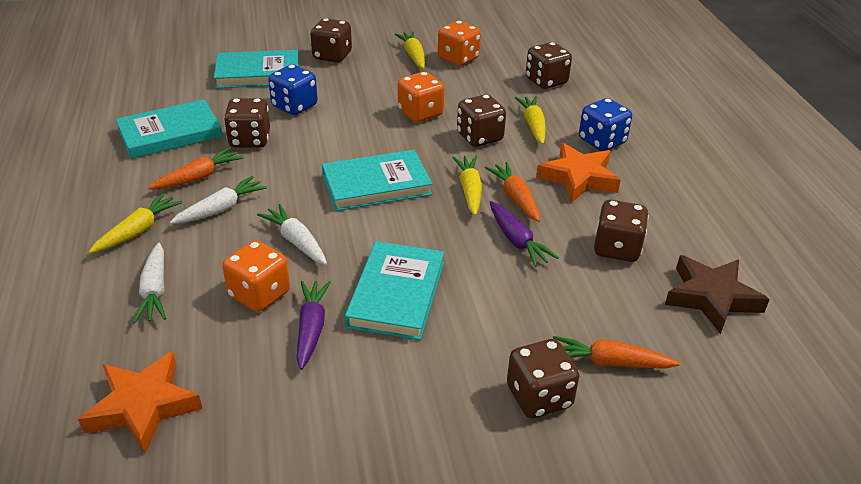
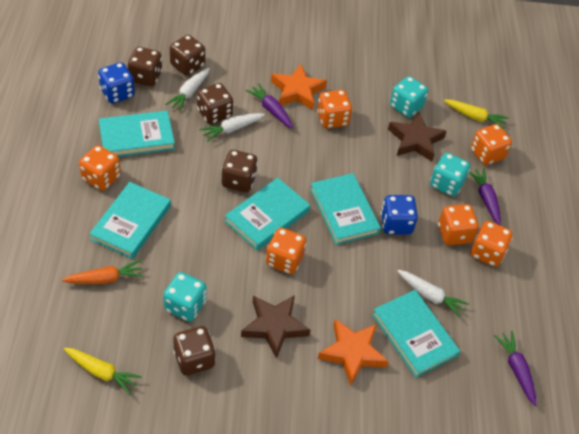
brown dice: [224,98,270,148] [311,18,352,63] [457,94,506,147] [507,339,579,418] [526,42,572,89] [594,200,649,262] = 6 -> [127,47,162,86] [170,35,205,76] [173,326,216,376] [197,83,233,125] [221,150,258,192] = 5
brown star: [665,255,770,334] = 1 -> [241,295,310,359] [388,112,447,161] = 2
orange carrot: [148,147,243,190] [485,162,540,222] [553,336,680,369] = 3 -> [62,260,144,284] = 1
orange dice: [222,240,290,312] [398,72,444,122] [438,21,481,66] = 3 -> [79,145,121,191] [266,228,306,274] [317,90,352,129] [438,204,479,245] [471,124,512,165] [471,221,513,267] = 6
purple carrot: [296,281,331,370] [489,201,559,267] = 2 -> [245,83,293,129] [469,168,501,225] [494,331,536,406] = 3
turquoise book: [116,99,223,159] [214,50,299,88] [322,150,432,211] [345,241,444,340] = 4 -> [89,182,171,259] [99,111,175,157] [225,178,310,250] [310,173,381,245] [372,290,460,378] = 5
turquoise dice: none = 0 -> [163,272,206,322] [390,76,428,117] [430,153,470,196] = 3
yellow carrot: [89,193,182,253] [395,32,425,69] [452,156,482,216] [515,96,546,145] = 4 -> [64,348,142,395] [444,100,509,129] = 2

